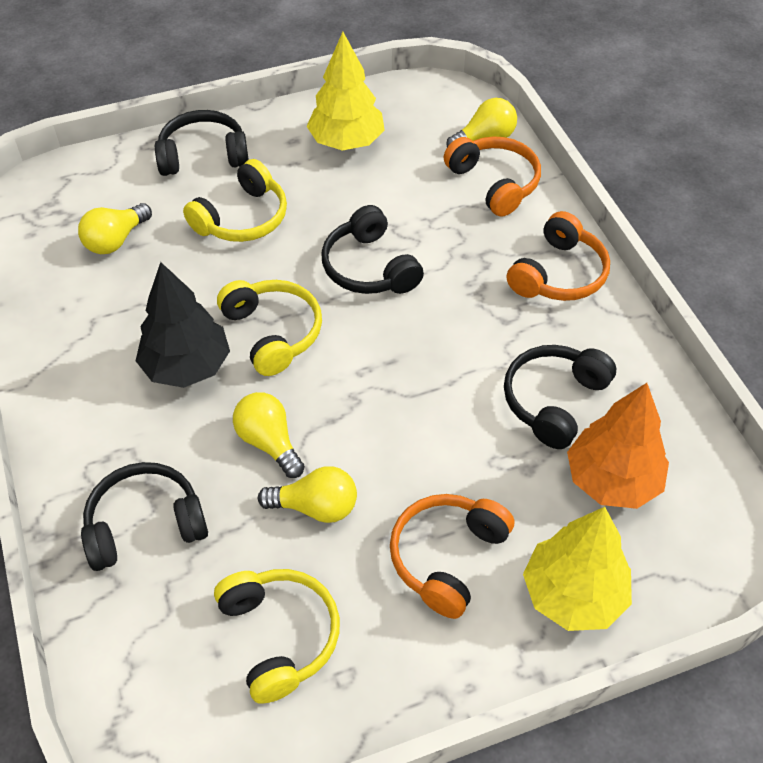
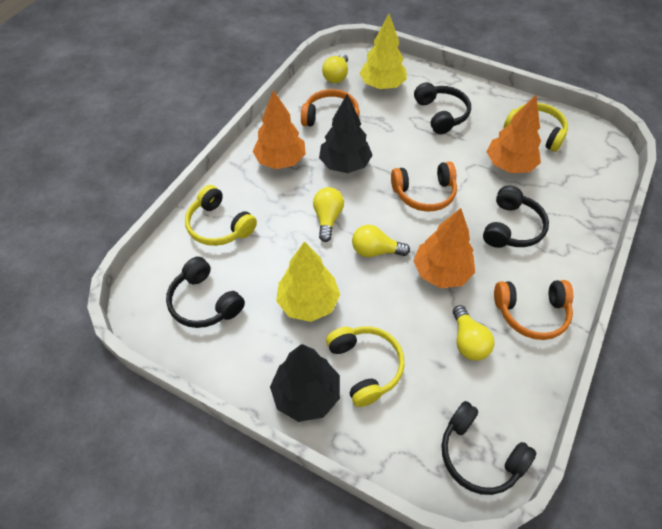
black tree: [136,262,230,388] = 1 -> [270,344,340,422] [319,94,373,173] = 2
orange tree: [567,383,669,509] = 1 -> [252,90,306,169] [413,208,475,288] [486,95,541,173] = 3

